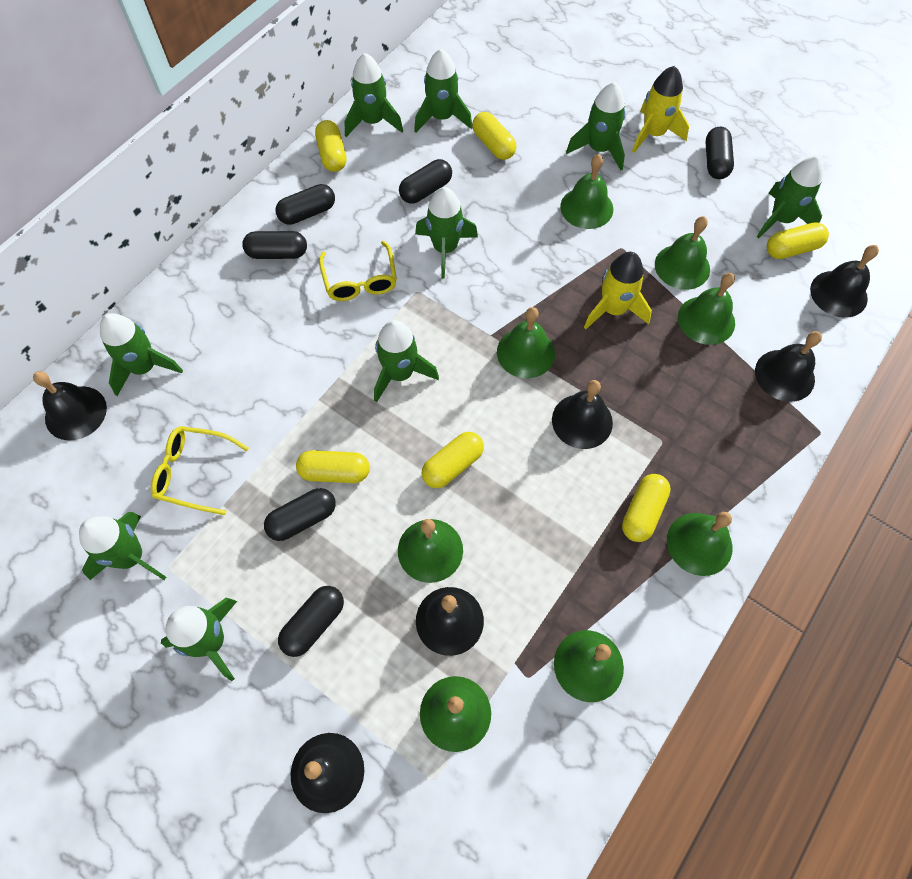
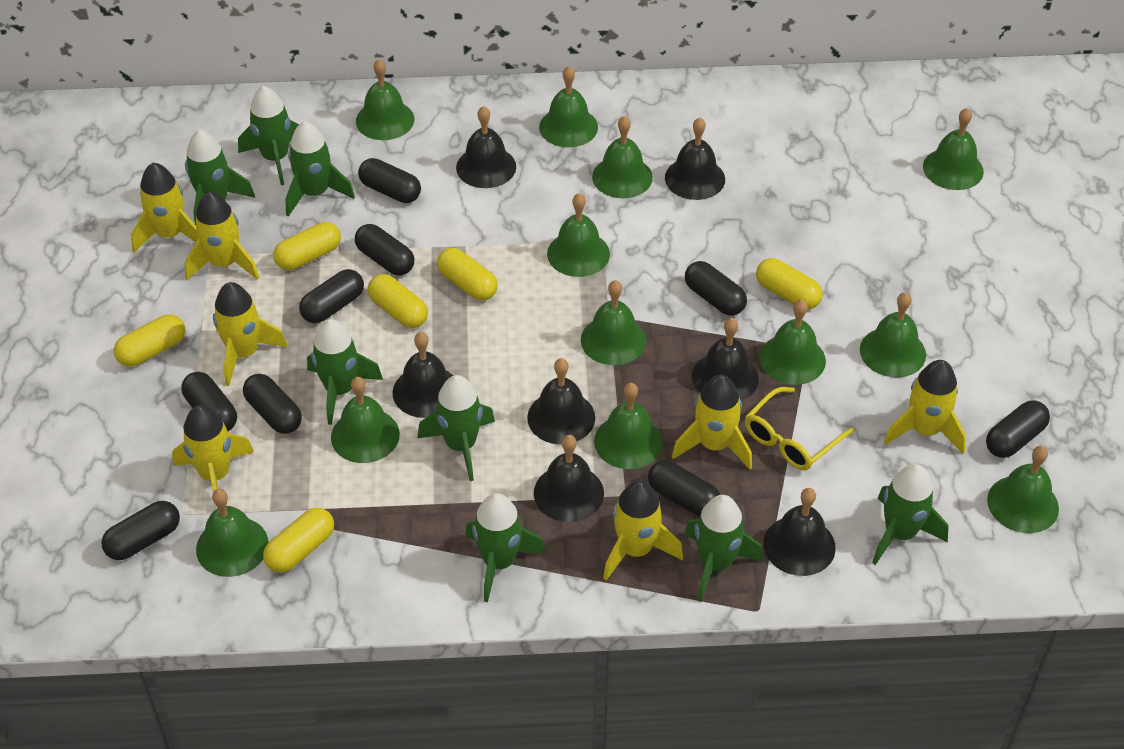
black bell: [33,371,107,440] [290,733,364,813] [416,587,484,656] [552,380,613,449] [755,331,822,402] [810,245,879,318] = 6 -> [393,332,453,418] [456,106,516,188] [527,358,595,445] [534,435,604,522] [665,118,725,200] [692,318,759,401] [763,488,836,576] = 7
black capsule: [242,231,307,259] [264,488,336,541] [276,184,335,225] [278,586,344,657] [399,159,452,204] [705,127,734,179] = 6 -> [101,501,180,560] [181,372,237,431] [243,374,302,434] [299,269,364,323] [355,224,414,275] [358,158,421,203] [648,460,720,517] [685,261,747,316] [986,400,1050,458] = 9
green bell: [398,519,463,583] [420,676,491,752] [497,307,555,378] [554,630,624,702] [560,154,613,229] [655,216,710,290] [667,512,733,576] [678,273,735,345] = 8 -> [196,489,268,577] [331,377,400,463] [356,59,414,140] [539,66,598,147] [547,193,610,277] [581,280,646,365] [592,116,653,198] [594,383,663,469] [759,299,826,385] [860,292,926,377] [923,108,984,190] [987,446,1059,533] = 12
green rocket: [79,512,166,580] [100,313,183,396] [161,598,237,681] [345,53,403,137] [374,320,439,402] [414,49,472,133] [415,187,478,279] [566,82,626,170] [757,156,823,238] = 9 -> [185,130,255,225] [238,86,299,185] [285,121,355,217] [307,319,383,425] [417,375,495,481] [465,493,546,602] [684,495,763,602] [872,464,949,565] = 8
yellow glasses: [151,426,249,515] [319,241,397,301] = 2 -> [745,387,854,470] = 1
yellow rocket: [584,252,652,329] [632,66,689,153] = 2 -> [131,163,198,252] [172,405,254,509] [184,192,260,280] [213,282,287,386] [603,480,683,580] [672,375,752,470] [884,360,966,454] = 7

